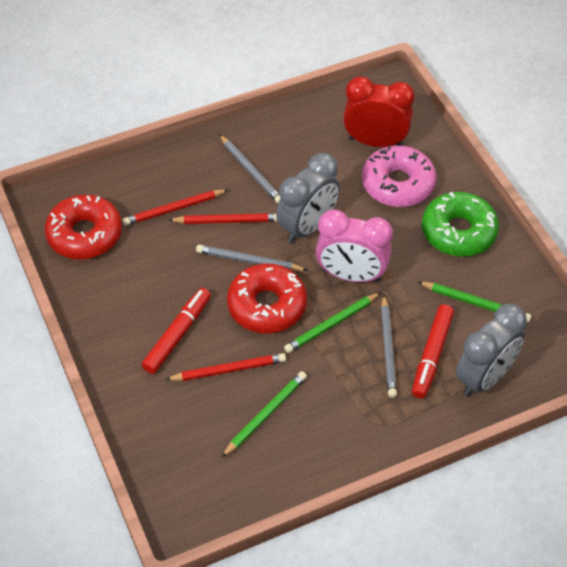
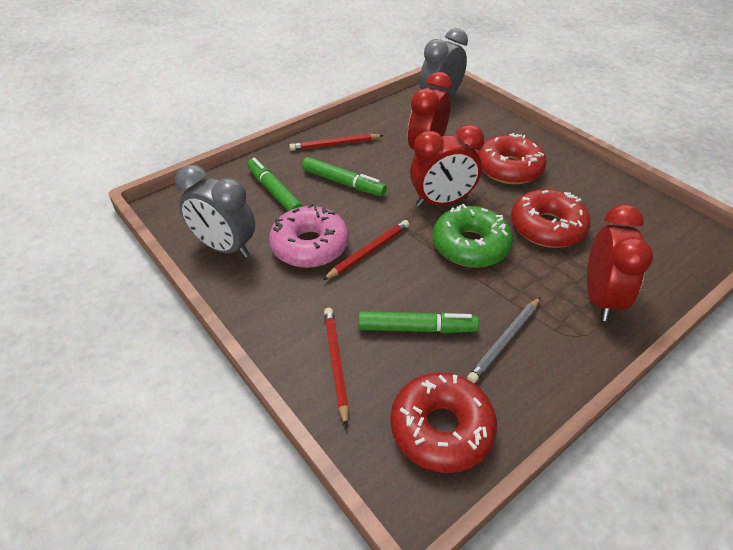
green marker: none = 0 -> [247,158,303,211] [302,157,387,196] [358,311,479,333] = 3
green pencil: [221,371,307,458] [284,292,381,353] [418,282,531,322] = 3 -> none = 0
grey pencil: [196,245,308,271] [219,134,281,204] [381,295,397,398] = 3 -> [467,297,540,383] = 1
pink clock: [316,210,393,282] = 1 -> none = 0
red clock: [343,76,415,147] = 1 -> [408,72,452,150] [410,125,484,207] [587,204,653,321] = 3
red donut: [45,194,122,259] [227,263,307,333] = 2 -> [390,372,497,473] [477,133,547,184] [511,189,591,248] = 3
red marker: [141,288,211,374] [412,304,454,398] = 2 -> none = 0

